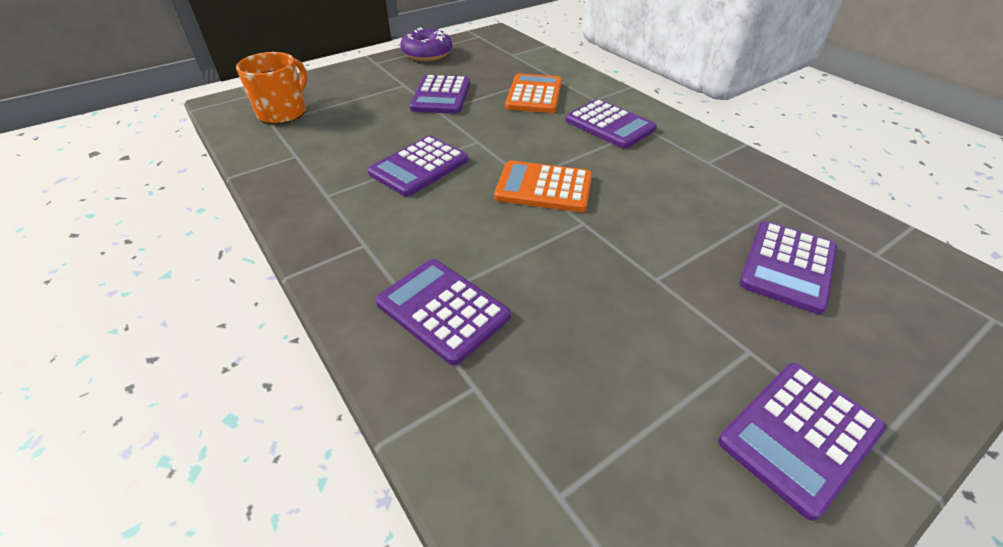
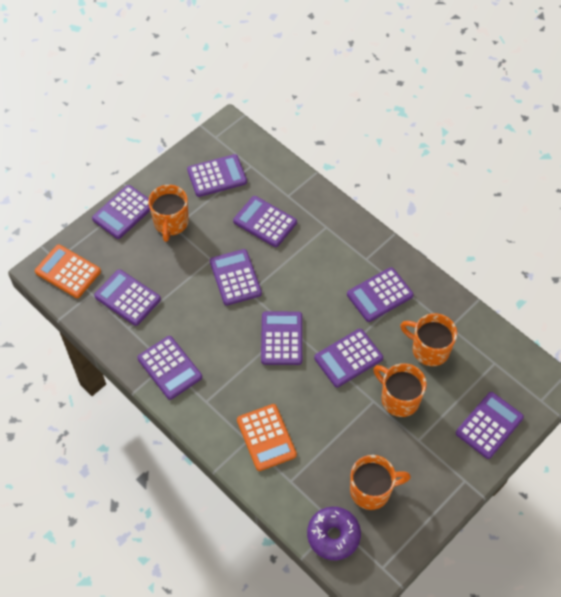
orange mug: [236,52,307,124] = 1 -> [148,185,189,242] [350,455,411,510] [373,363,427,417] [400,313,457,366] = 4
purple calculator: [368,136,468,197] [375,259,511,365] [409,75,470,114] [565,99,657,149] [718,363,886,521] [739,221,837,314] = 6 -> [92,185,150,239] [94,269,161,326] [137,336,202,400] [187,154,247,197] [210,249,262,305] [233,196,297,247] [261,311,302,365] [314,329,383,387] [347,267,414,322] [456,392,524,459] = 10

